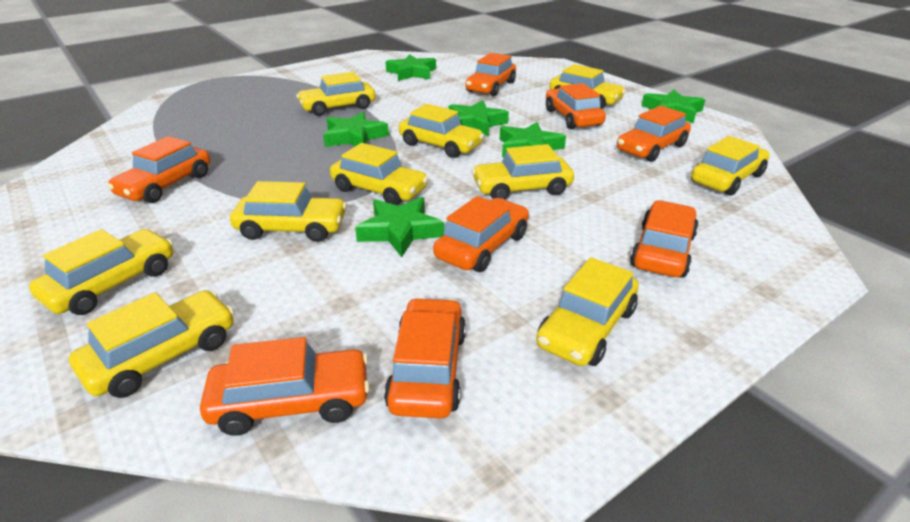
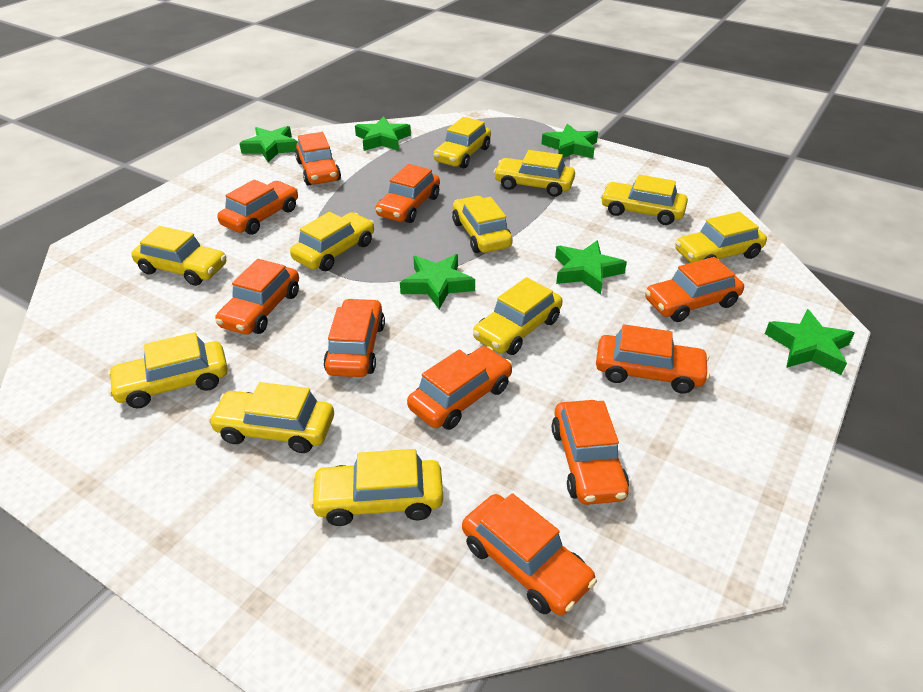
orange car: [107,136,210,203] [200,337,370,436] [384,298,466,418] [433,196,529,272] [465,53,516,96] [546,83,606,129] [617,106,691,162] [630,200,699,278] = 8 -> [215,259,299,335] [217,179,298,235] [295,132,341,185] [323,298,385,377] [376,164,440,223] [407,346,513,430] [462,493,597,615] [552,400,629,505] [596,324,710,394] [645,257,744,322] = 10
yellow car: [29,229,173,315] [69,290,234,398] [230,181,347,242] [296,72,376,116] [330,143,428,205] [399,104,484,158] [472,144,574,200] [536,257,639,366] [549,64,626,109] [691,136,770,196] = 10 -> [108,332,228,408] [131,226,227,286] [208,382,334,453] [290,212,374,271] [310,449,443,526] [434,117,491,168] [452,196,513,253] [473,277,563,355] [494,150,575,197] [601,175,688,225] [675,212,767,263] = 11

